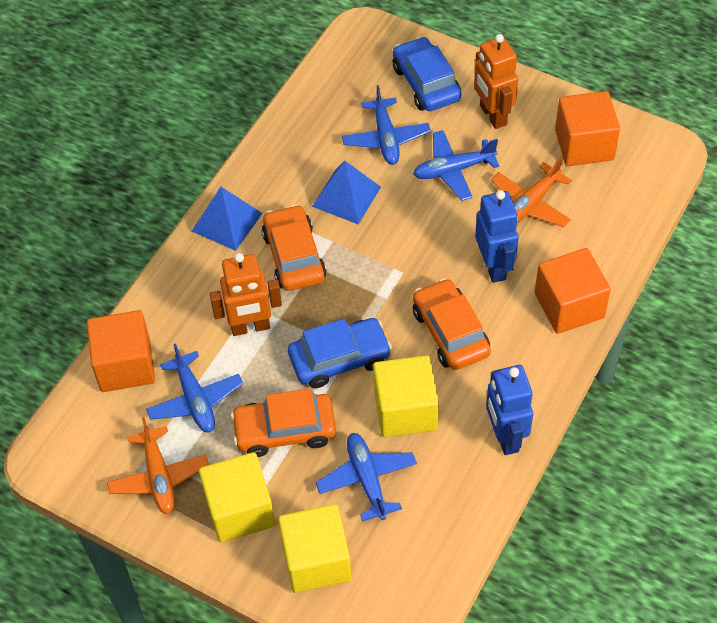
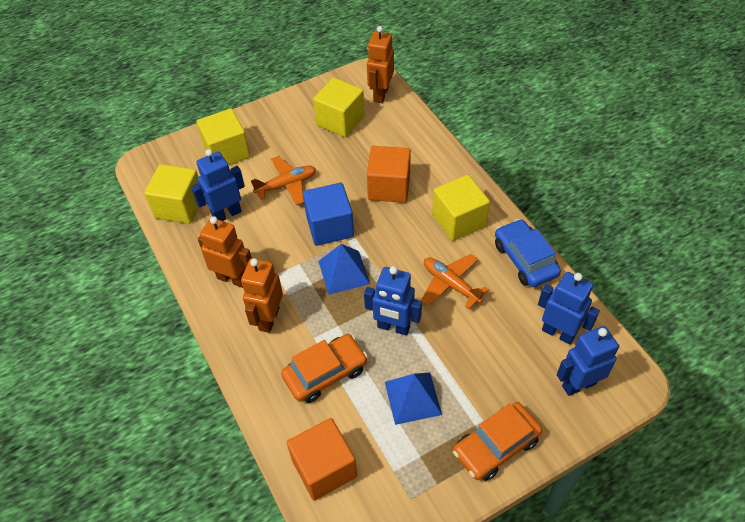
blue car: [288,318,392,388] [393,37,461,111] = 2 -> [495,219,561,287] = 1
blue cube: none = 0 -> [303,183,354,246] = 1
blue plane: [146,343,243,433] [316,433,417,522] [342,85,431,165] [413,130,499,201] = 4 -> none = 0
blue robot: [475,190,519,283] [486,365,533,455] = 2 -> [191,149,245,221] [364,266,422,335] [538,272,600,345] [557,326,619,396] = 4
orange car: [231,388,336,457] [262,204,326,291] [413,278,491,370] = 3 -> [281,334,368,403] [453,402,542,481] = 2
orange cube: [87,310,155,392] [535,248,611,334] [555,91,620,166] = 3 -> [287,418,357,501] [367,146,411,203] = 2
orange robot: [210,253,282,336] [474,34,518,129] = 2 -> [198,216,252,288] [241,258,283,333] [367,26,394,103] = 3
yellow cube: [199,452,275,543] [278,504,351,593] [373,355,439,437] = 3 -> [144,164,199,224] [197,108,250,165] [313,77,365,137] [432,175,490,241] = 4

